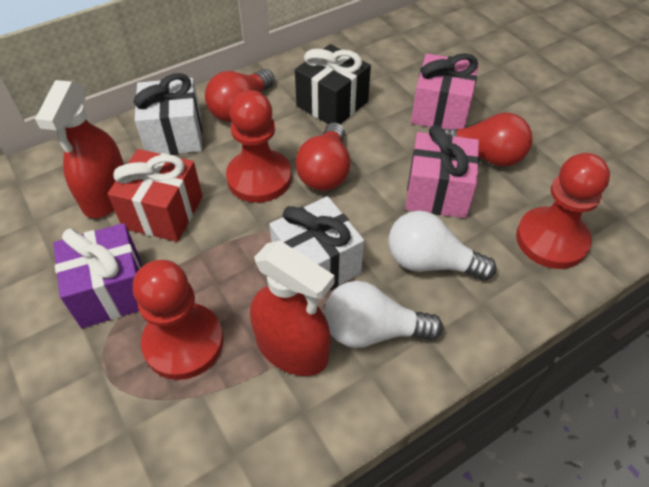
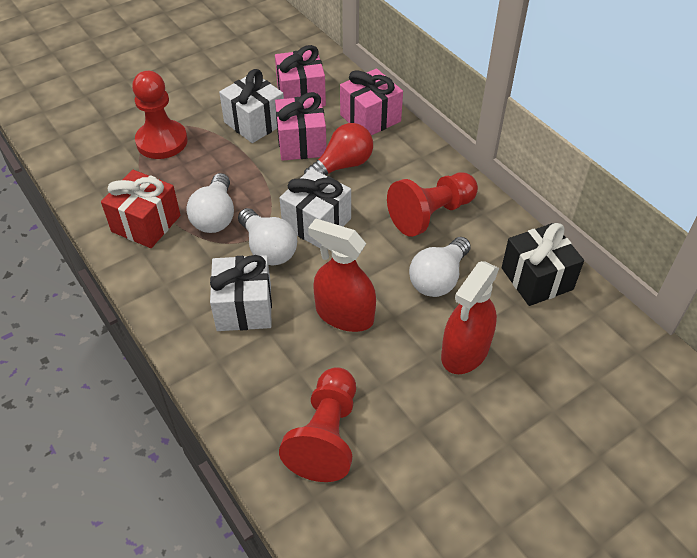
pink gift: [406,125,479,218] [411,53,479,130] = 2 -> [275,45,326,106] [275,92,327,161] [340,68,403,135] = 3
purple gift: [53,223,142,328] = 1 -> none = 0
red light bulb: [205,69,275,122] [295,122,350,191] [444,113,532,166] = 3 -> [304,123,373,175] = 1
white gift: [134,73,202,155] [269,196,364,290] = 2 -> [210,255,272,331] [219,69,284,143] [280,168,351,248] = 3
white light bulb: [324,281,443,348] [389,211,496,281] = 2 -> [187,173,234,233] [238,208,297,265] [409,237,471,297] = 3

